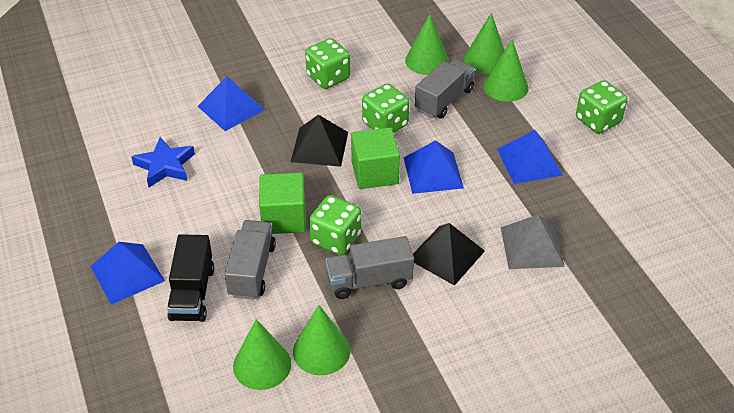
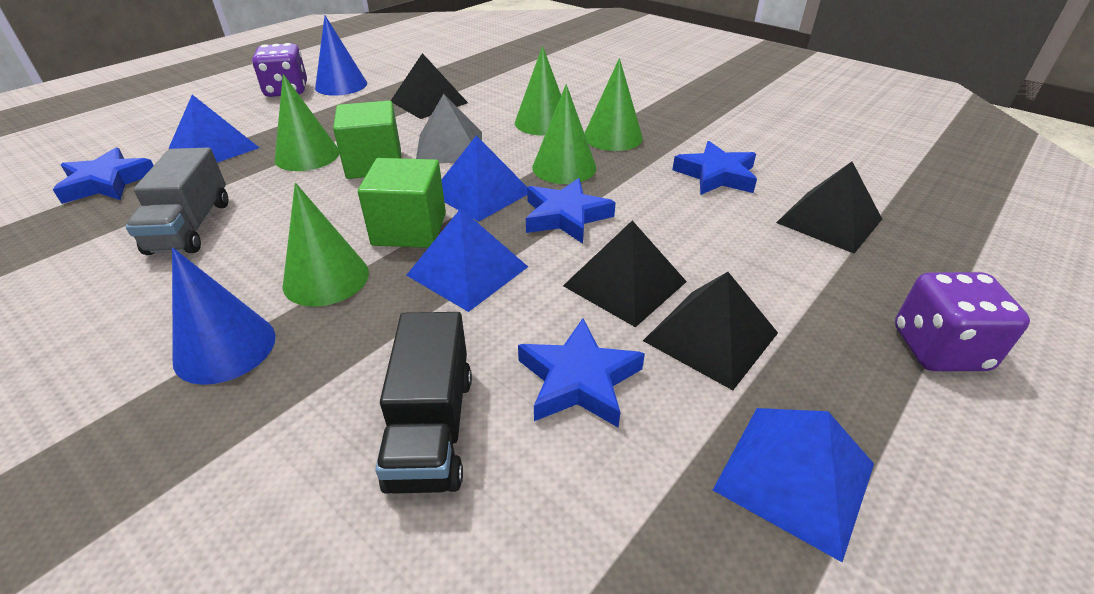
black pyramid: [291,115,348,167] [413,223,485,286] = 2 -> [391,53,468,119] [563,220,687,327] [643,272,778,390] [776,162,882,254] = 4
blue cone: none = 0 -> [172,248,275,385] [315,16,367,96] = 2
blue star: [131,137,195,187] = 1 -> [53,147,154,204] [518,318,645,427] [526,178,616,244] [672,141,757,195] = 4
green dice: [305,38,350,89] [309,195,361,255] [362,83,409,133] [576,80,627,134] = 4 -> none = 0
grey truck: [225,220,276,300] [325,236,414,299] [415,59,475,119] = 3 -> [125,148,228,255] = 1
purple dice: none = 0 -> [252,43,307,97] [895,272,1030,371] = 2

